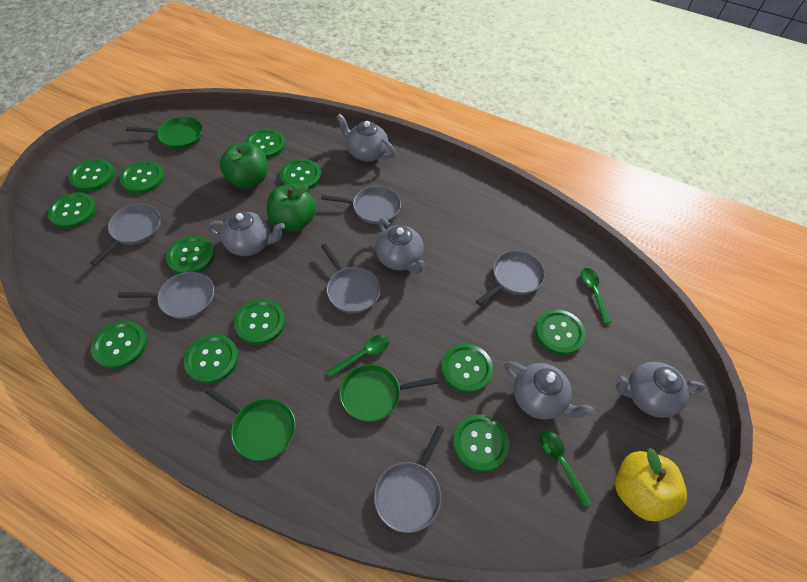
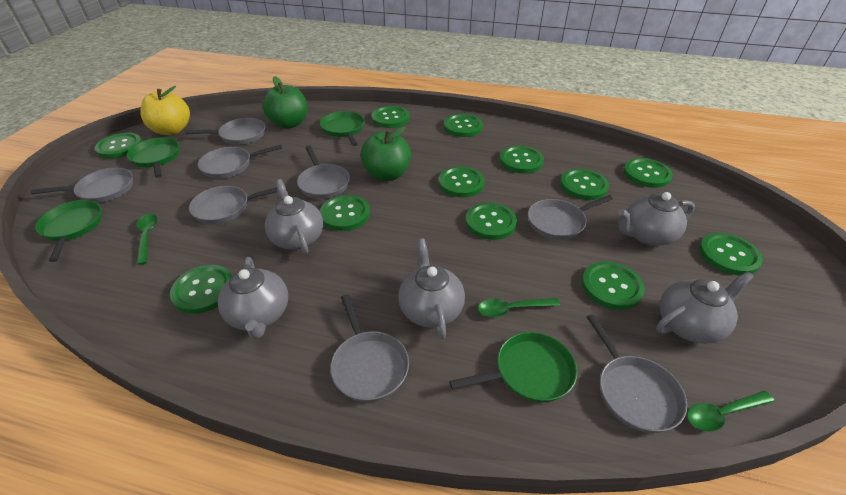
green pan: [126,116,203,149] [205,387,296,461] [340,364,440,422] = 3 -> [35,200,102,262] [127,137,179,178] [320,111,364,146] [449,332,578,403] = 4
grey pan: [90,204,161,265] [118,272,214,319] [321,186,401,224] [321,243,381,313] [374,425,444,533] [476,251,545,305] = 6 -> [30,168,133,203] [185,118,265,145] [189,186,277,224] [198,145,282,178] [297,145,350,199] [330,294,409,402] [528,195,613,240] [587,314,687,433] = 8

